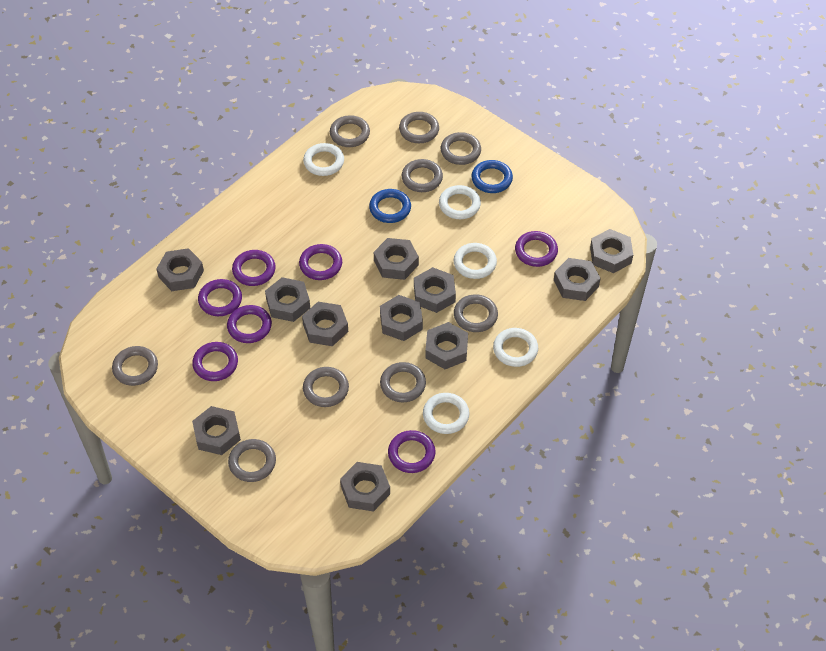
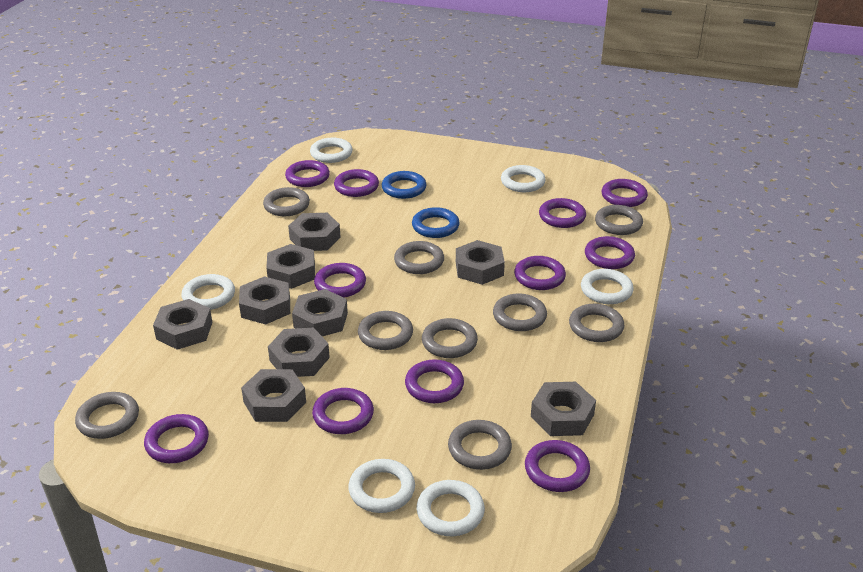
grey nut: [156,248,204,291] [192,406,241,455] [265,277,310,322] [302,302,348,346] [340,462,390,512] [374,238,419,280] [380,295,423,341] [414,267,456,313] [425,322,468,369] [554,258,601,301] [590,229,633,273] = 11 -> [153,299,213,350] [239,276,290,325] [241,369,306,422] [266,244,315,289] [268,328,330,377] [288,213,341,251] [292,289,348,336] [456,240,505,285] [531,382,596,436] = 9
purple ring: [192,342,238,381] [198,279,242,316] [227,305,272,343] [232,250,276,286] [299,244,342,280] [388,430,435,473] [515,231,558,267] = 7 -> [144,414,209,463] [285,160,330,187] [312,388,374,434] [314,263,366,298] [334,169,379,197] [405,359,464,403] [514,256,566,290] [525,440,590,492] [539,198,586,228] [585,236,635,269] [602,179,648,207] = 11
white ring: [303,143,344,176] [423,393,469,434] [439,185,481,219] [454,243,497,279] [493,328,538,367] = 5 -> [182,274,235,310] [310,138,353,163] [348,459,415,513] [416,480,485,536] [501,165,546,192] [581,269,634,304] = 6

